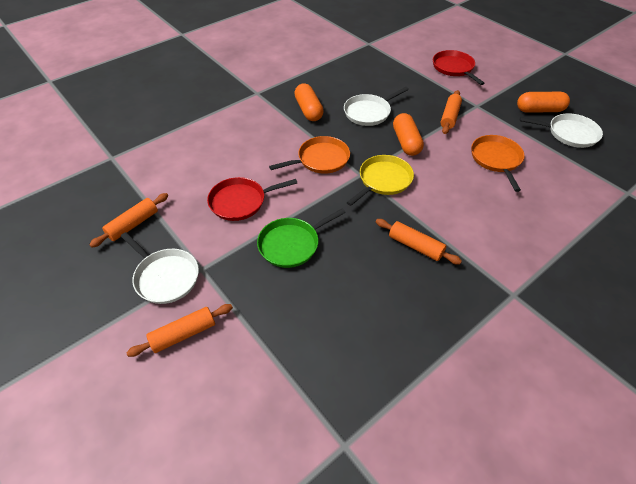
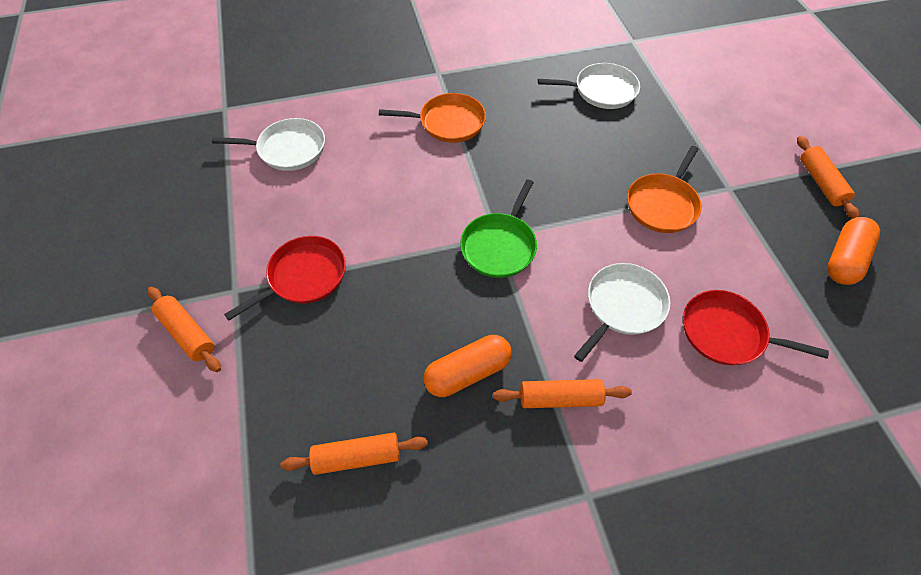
orange capsule: [294,83,324,121] [393,113,424,156] [517,92,570,113] = 3 -> [424,335,512,397] [827,217,880,285] = 2
yellow pan: [347,155,414,206] = 1 -> none = 0

